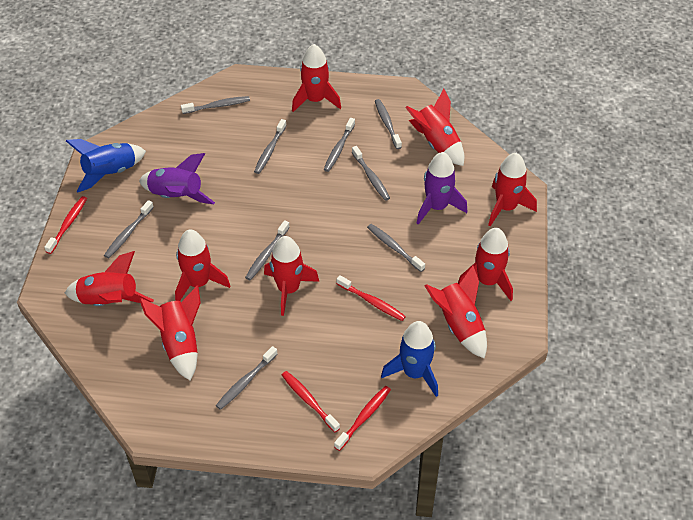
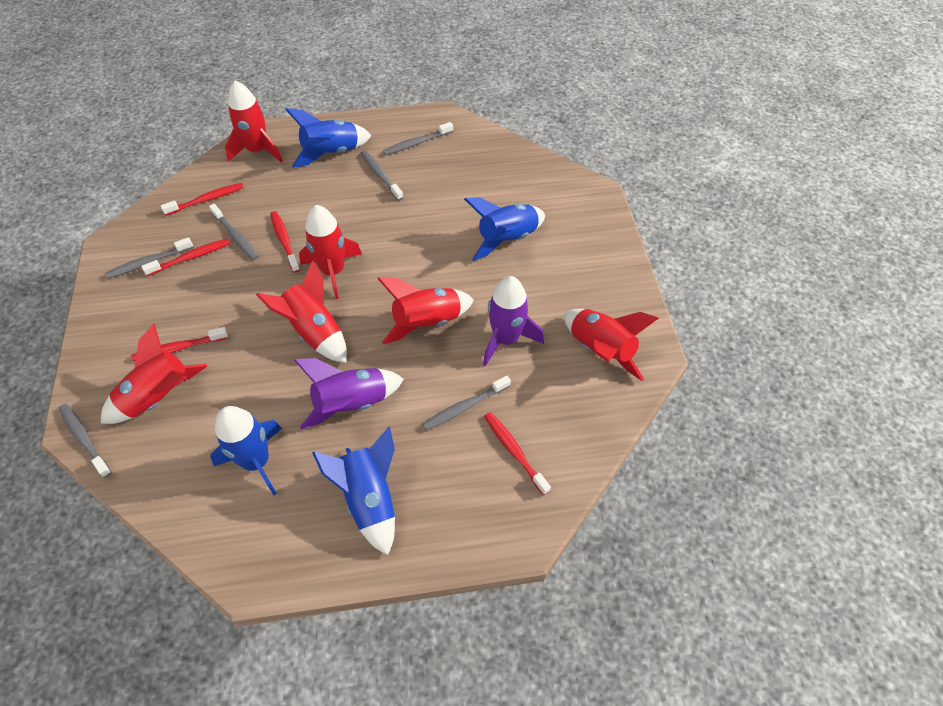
blue rocket: [66,139,146,193] [381,321,438,397] = 2 -> [210,406,282,495] [286,108,372,168] [312,426,395,555] [464,197,545,261] = 4
grey toothbrush: [104,200,154,258] [181,96,250,114] [216,346,278,410] [245,220,290,281] [254,119,287,174] [324,118,355,172] [352,146,390,201] [367,224,425,272] [375,99,402,149] = 9 -> [59,404,112,478] [105,237,193,279] [209,204,259,260] [360,150,404,201] [383,122,453,155] [422,376,511,431] = 6
red rocket: [65,251,154,306] [139,285,201,380] [175,229,230,301] [264,236,319,316] [292,44,341,112] [405,89,464,166] [424,266,487,359] [458,228,513,301] [488,153,537,227] = 9 -> [101,324,207,424] [225,80,283,163] [256,261,347,363] [299,205,362,299] [377,277,474,344] [564,309,659,381] = 6
red toothbrush: [44,196,87,254] [282,371,340,432] [334,386,391,451] [337,275,406,321] = 4 -> [131,327,228,361] [141,238,230,276] [161,183,244,215] [270,211,300,273] [484,412,551,495] = 5

